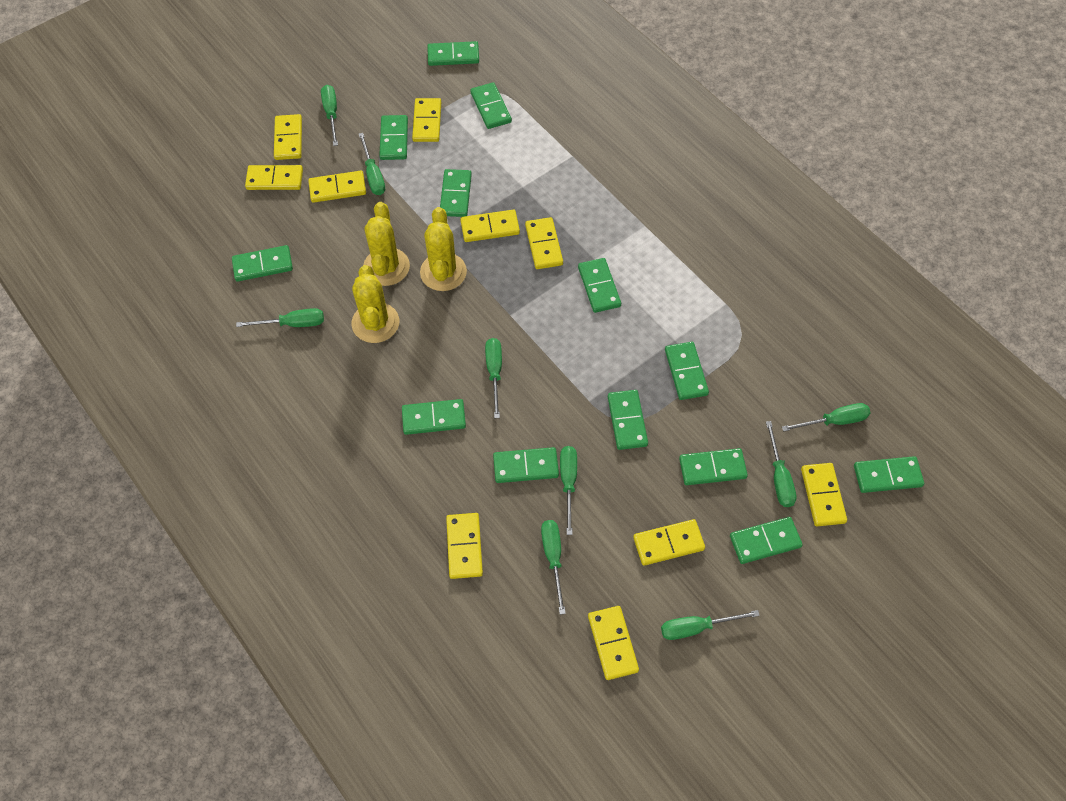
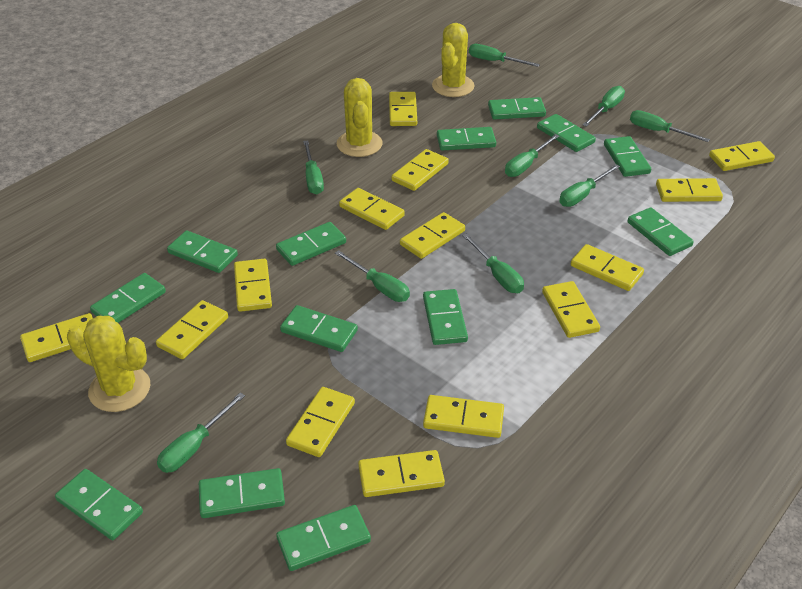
yellow domino: [245,165,303,190] [274,114,302,160] [308,171,366,203] [412,98,441,142] [446,513,483,579] [460,210,520,242] [525,217,563,269] [588,606,639,680] [633,519,705,566] [801,463,847,526] = 10 -> [20,313,93,362] [156,300,228,359] [234,259,272,312] [286,387,355,457] [339,188,405,230] [358,450,445,497] [389,92,417,126] [392,149,449,191] [400,212,465,259] [423,395,504,438] [542,281,600,338] [571,244,644,291] [656,178,723,202] [709,141,775,171] = 14

